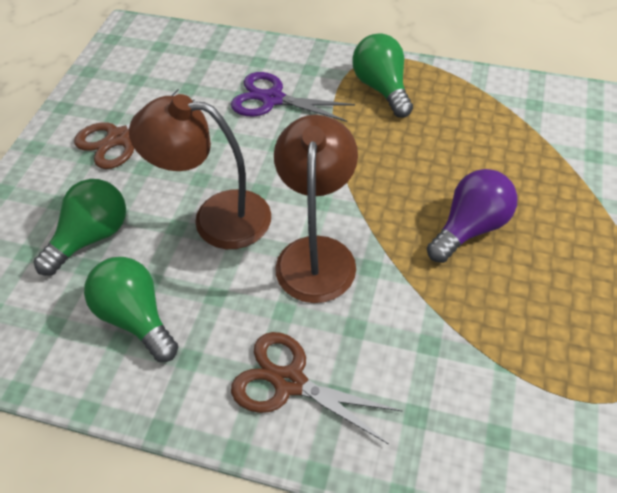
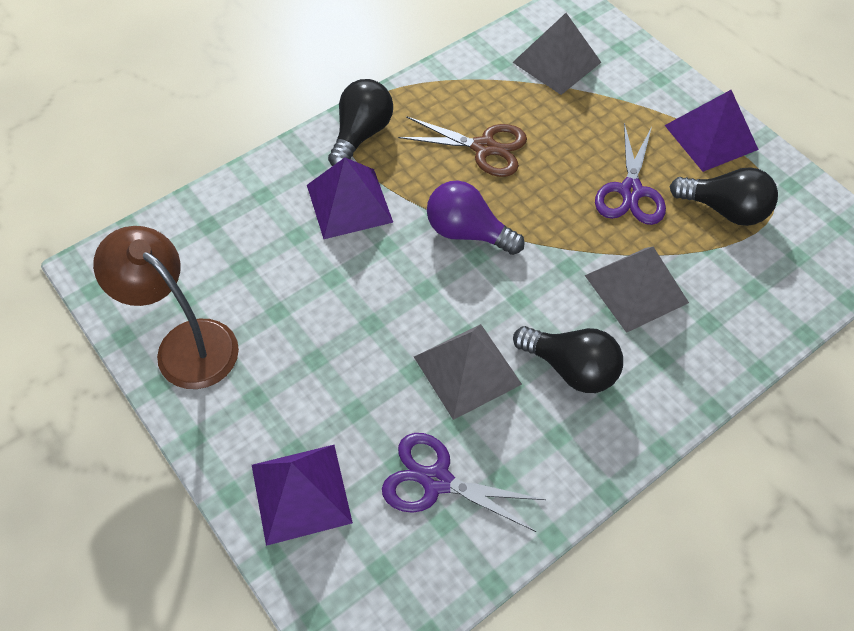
black light bulb: none = 0 -> [328,79,393,166] [513,326,623,393] [670,167,778,226] = 3
brown lamp: [129,94,271,249] [274,115,358,303] = 2 -> [93,226,239,389] = 1
brown scissors: [74,89,195,169] [231,332,402,444] = 2 -> [398,116,527,177] = 1
green light bulb: [34,179,126,276] [84,257,178,362] [352,34,413,118] = 3 -> none = 0
grey pyramid: none = 0 -> [414,324,522,420] [512,13,602,95] [585,247,689,333] = 3
purple pyramid: none = 0 -> [252,445,353,546] [307,158,393,239] [665,90,759,172] = 3
purple scissors: [231,72,355,122] = 1 -> [382,433,546,532] [595,123,666,225] = 2

